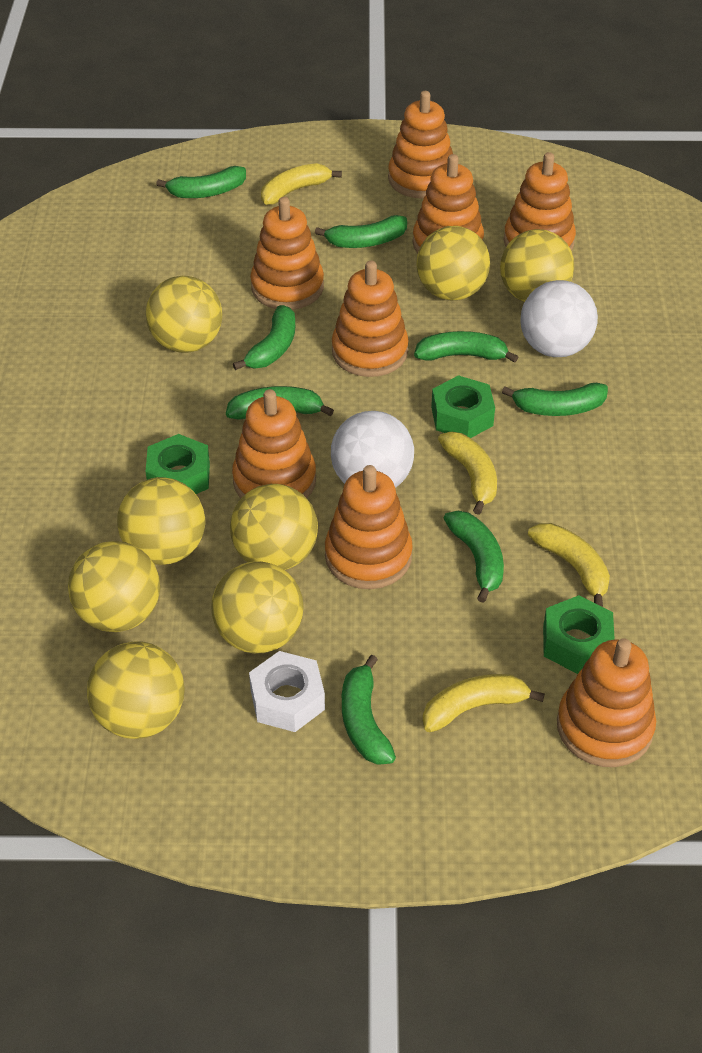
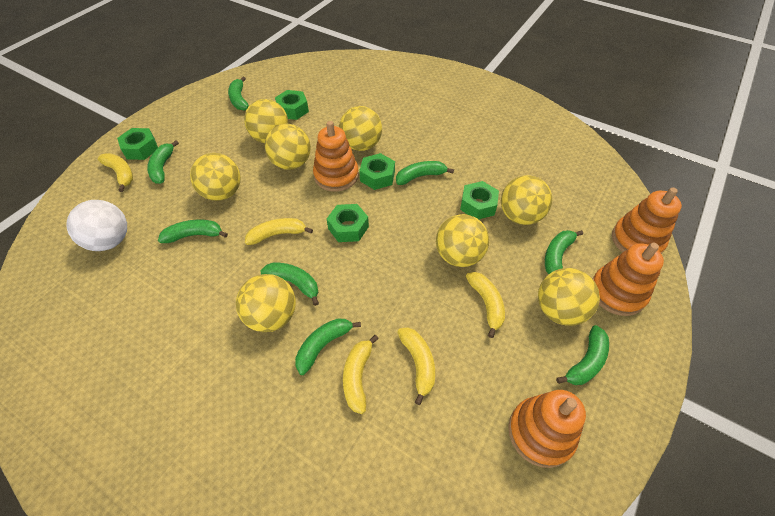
green nut: [145,434,210,494] [431,375,495,438] [543,595,615,674] = 3 -> [117,128,158,160] [275,90,309,120] [327,204,369,242] [359,153,395,190] [460,181,499,219] = 5
orange stacking toy: [232,389,316,498] [250,197,324,310] [325,465,413,589] [332,261,409,377] [388,91,453,199] [413,154,484,253] [504,152,576,251] [557,638,656,767] = 8 -> [313,121,359,192] [508,390,586,468] [592,243,664,316] [612,187,682,254] = 4
white ball: [331,411,414,488] [520,280,598,357] = 2 -> [66,200,127,251] = 1
white nut: [249,651,325,732] = 1 -> none = 0
yellow banana: [261,163,342,205] [423,674,545,732] [438,432,497,515] [528,523,610,607] = 4 -> [97,153,133,192] [245,218,313,245] [343,335,379,414] [397,327,435,405] [466,272,505,338] = 5

